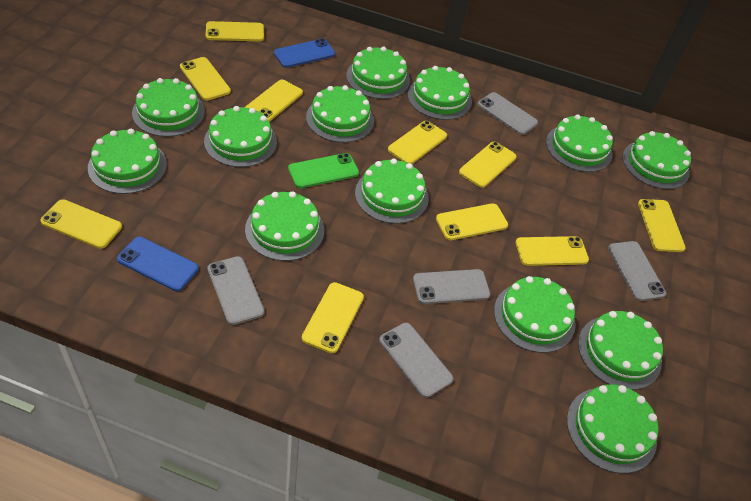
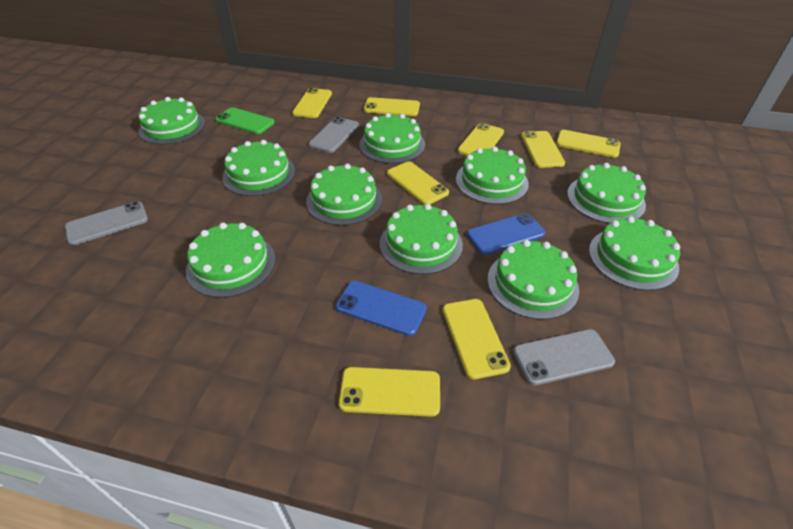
green cake: [88,129,167,194] [132,78,205,137] [204,106,277,167] [245,191,324,261] [306,85,374,143] [346,46,410,99] [355,159,429,224] [408,66,472,120] [494,276,576,353] [546,114,613,172] [567,384,658,473] [578,311,663,390] [623,131,691,189] = 13 -> [138,97,205,145] [186,223,275,298] [222,140,295,196] [306,164,382,225] [359,113,425,164] [380,204,463,274] [456,147,529,204] [487,240,579,320] [567,163,646,223] [589,216,680,291] = 10
grey phone: [207,256,264,325] [379,323,453,398] [413,269,490,304] [477,92,538,135] [608,241,666,301] = 5 -> [65,201,148,245] [308,117,359,153] [513,329,615,386] = 3
yellow phone: [40,199,122,249] [180,57,231,101] [206,21,264,41] [245,80,303,122] [302,282,364,353] [388,121,447,164] [436,203,508,240] [459,142,516,188] [516,236,589,266] [638,199,686,252] = 10 -> [292,88,332,118] [339,367,440,417] [364,97,420,116] [387,162,449,205] [442,299,511,379] [458,123,504,156] [521,131,565,168] [556,130,621,158] = 8

